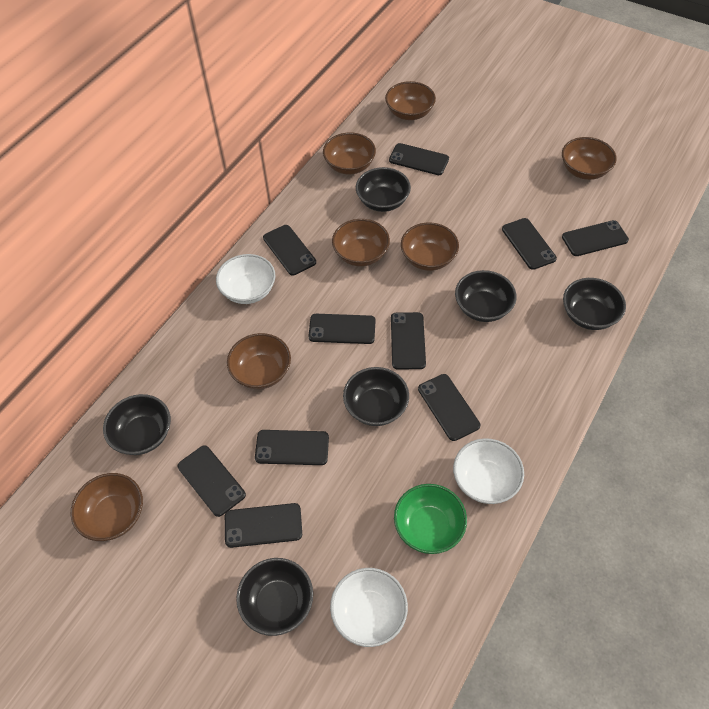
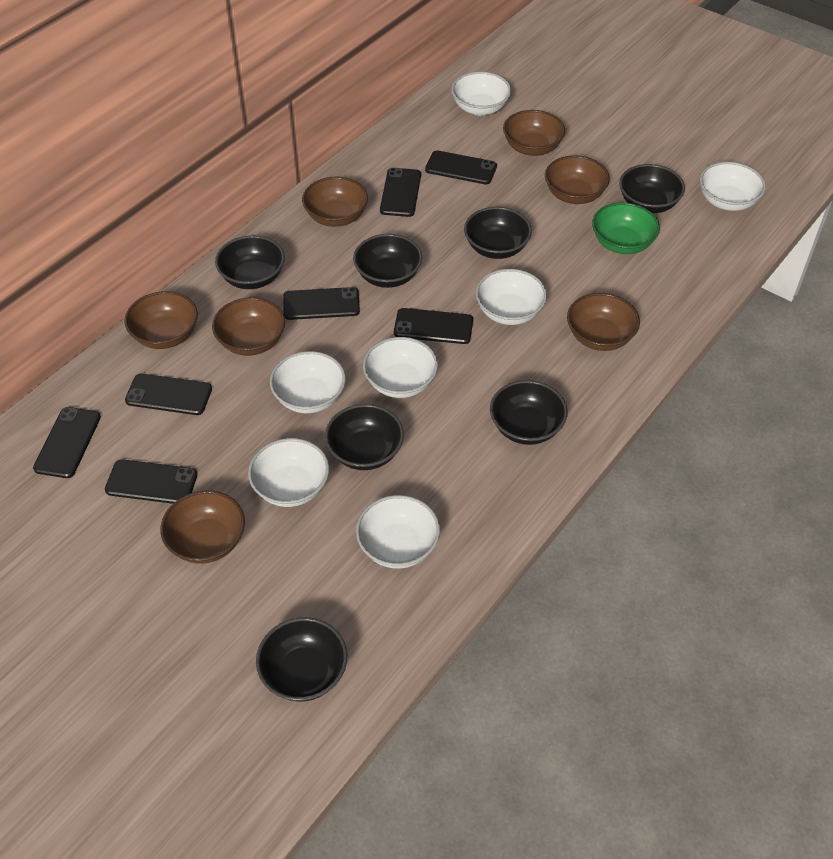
black bowl: [103,394,171,455] [236,558,313,636] [343,367,409,426] [356,167,411,212] [455,270,517,322] [563,278,626,330] = 6 -> [215,235,285,289] [256,617,347,702] [325,404,404,470] [353,234,423,288] [464,207,532,259] [490,380,568,445] [619,164,685,213] = 7
black phone: [178,445,246,517] [225,503,302,548] [255,430,329,465] [263,225,316,276] [309,314,376,344] [389,143,449,175] [391,312,426,369] [418,374,480,441] [502,218,557,270] [562,220,629,256] = 10 -> [33,407,101,478] [105,459,198,504] [125,373,212,415] [283,287,360,320] [380,168,421,217] [394,308,473,344] [425,150,497,184] = 7
white bowl: [216,254,275,304] [330,568,408,647] [453,438,524,504] = 3 -> [248,438,329,507] [270,351,346,413] [356,495,440,569] [363,337,438,398] [451,72,511,116] [476,269,547,325] [700,162,766,211] = 7

